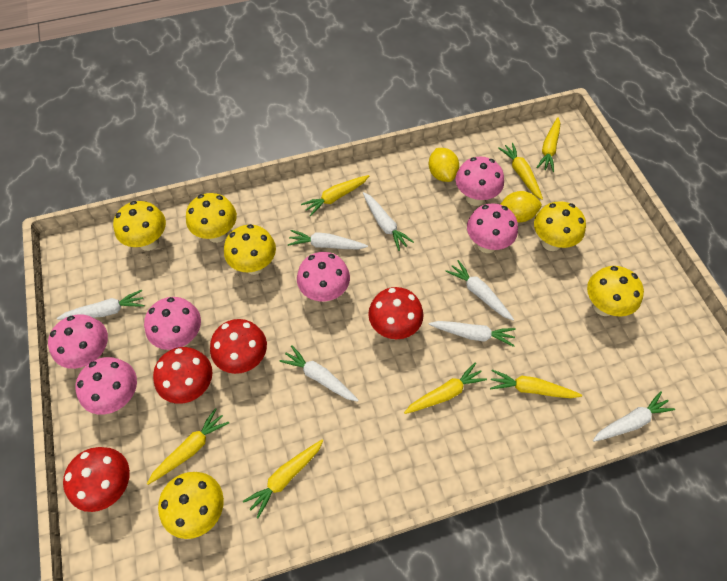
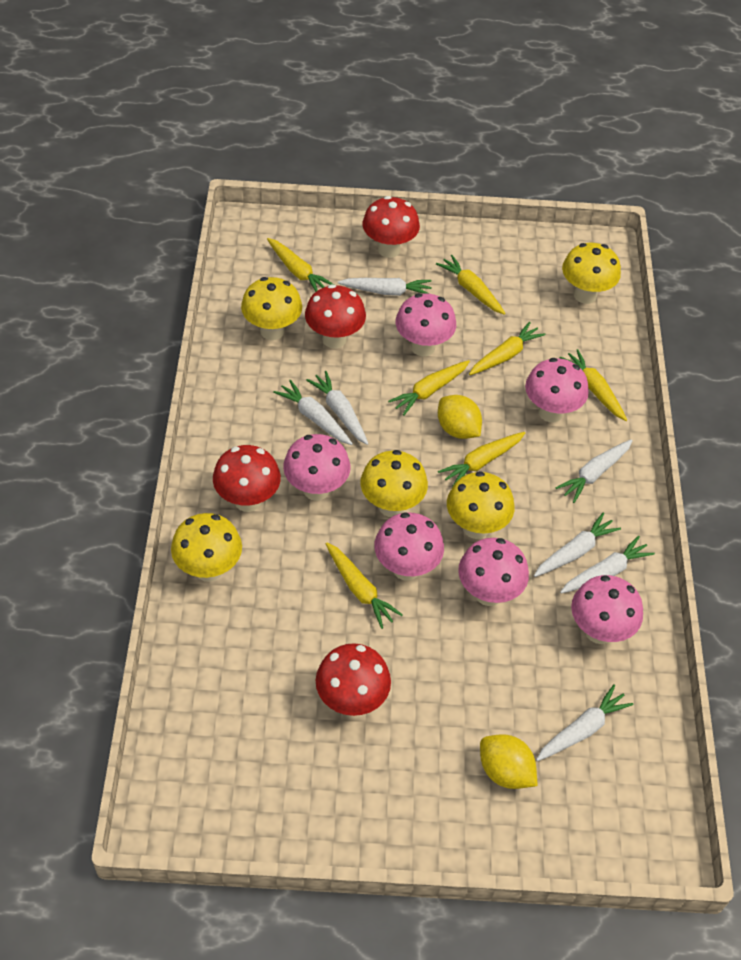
yellow mushroom: [113,201,166,251] [158,472,224,539] [186,193,237,243] [224,224,276,275] [534,201,586,251] [587,266,644,317] = 6 -> [171,513,242,582] [241,277,302,340] [361,450,428,517] [447,471,515,539] [562,243,621,304] = 5

